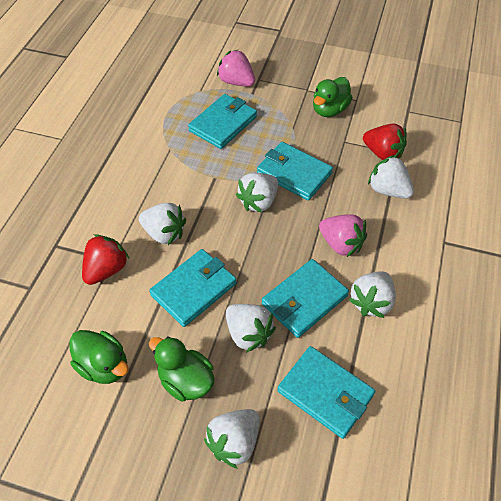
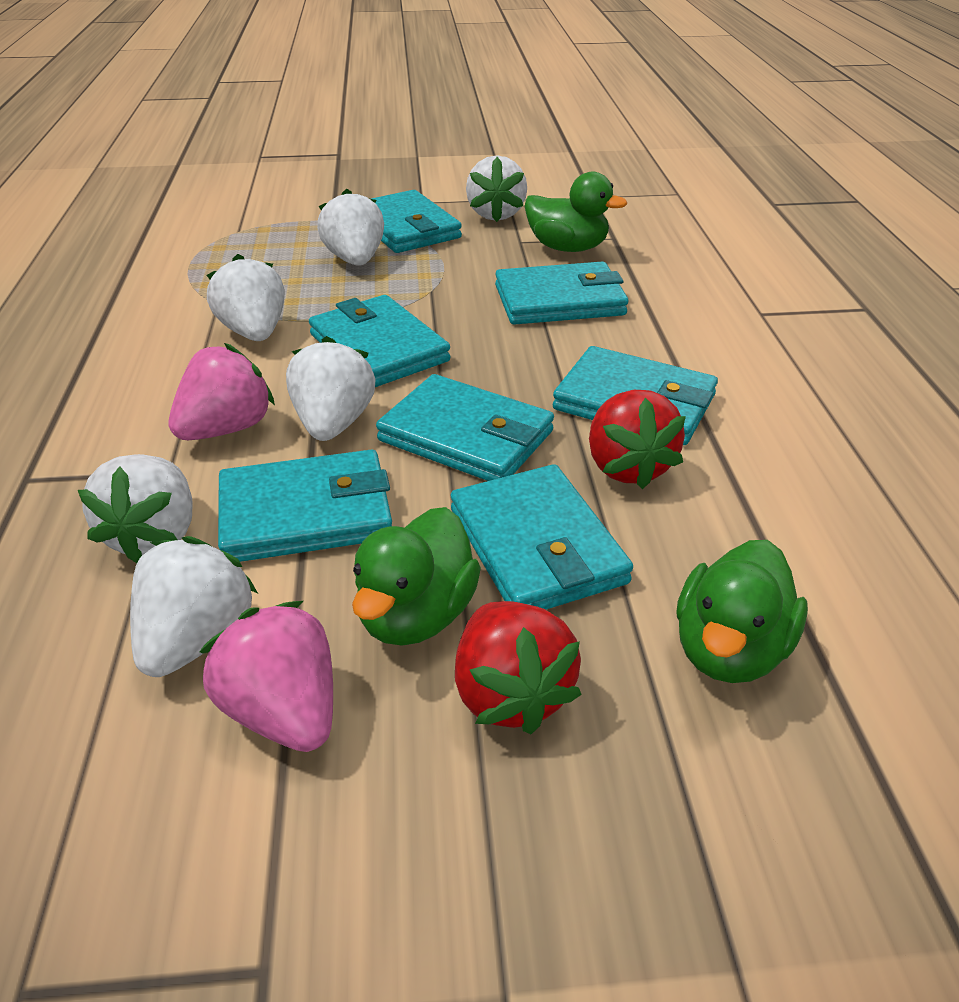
turquoise wallet: [149,249,236,327] [188,94,257,149] [257,142,333,201] [262,259,349,338] [277,346,375,439] = 5 -> [218,449,392,562] [309,295,450,387] [371,190,462,253] [376,374,554,481] [451,464,633,610] [495,262,628,325] [553,346,718,445] = 7

